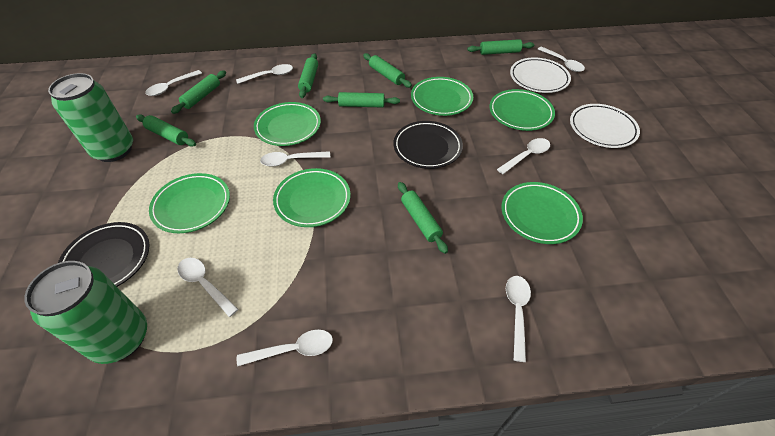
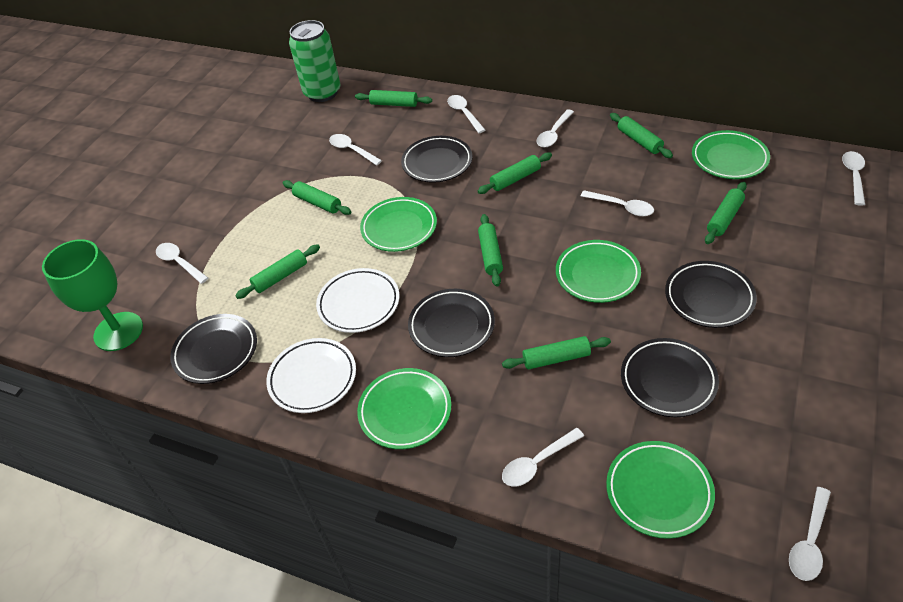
black plate: [58,222,150,287] [393,121,463,169] = 2 -> [170,314,257,384] [401,136,472,183] [408,289,495,357] [621,338,719,417] [665,261,757,328] = 5
green can: [24,261,147,364] [48,73,133,162] = 2 -> [289,20,341,102] = 1
green goblet: none = 0 -> [42,239,143,351] = 1
green plate: [149,173,230,233] [254,102,321,146] [273,168,351,227] [411,77,473,116] [489,89,555,131] [502,182,583,244] = 6 -> [357,368,451,449] [360,197,437,252] [556,240,641,303] [606,441,715,539] [692,130,770,179] = 5
green rolling pin: [136,114,196,147] [171,70,226,114] [298,53,318,98] [323,92,400,108] [363,53,412,88] [398,182,448,254] [467,39,534,55] = 7 -> [235,244,320,299] [283,180,351,215] [355,90,432,107] [478,152,552,194] [478,214,503,287] [502,336,611,369] [610,113,673,158] [705,182,747,244] = 8

